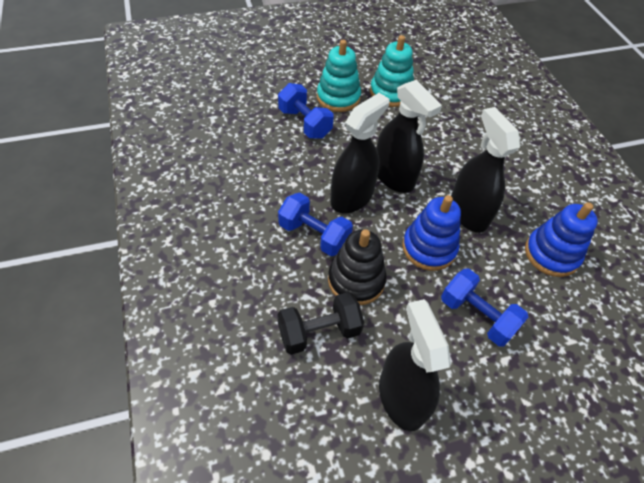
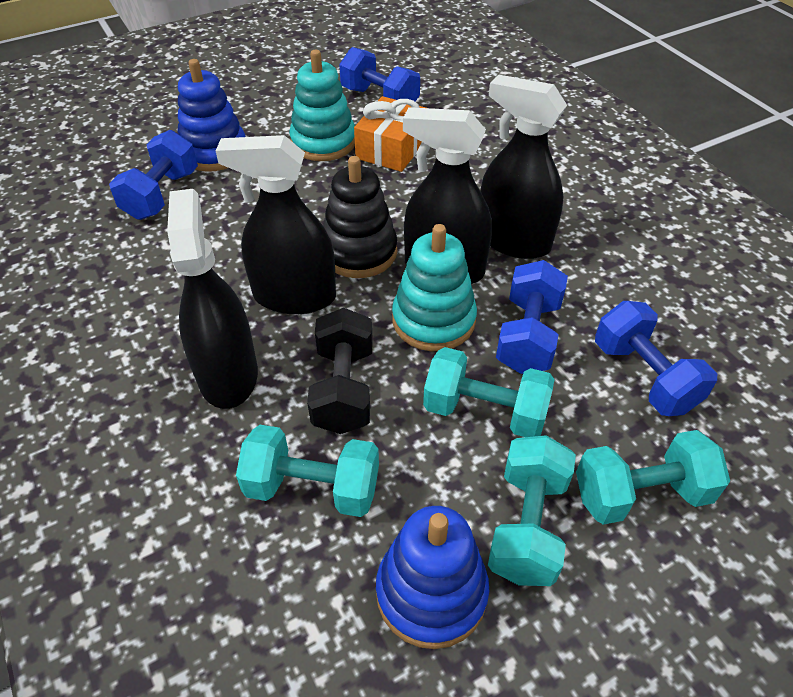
blue dumbbell: [278,83,334,139] [278,192,353,256] [441,268,528,346] = 3 -> [109,130,198,220] [339,47,420,102] [496,260,568,374] [595,301,717,416] = 4
orange gift: none = 0 -> [354,96,426,172] = 1
turquoise dumbbell: none = 0 -> [236,425,379,517] [423,347,555,437] [488,435,576,586] [576,430,730,525] = 4

